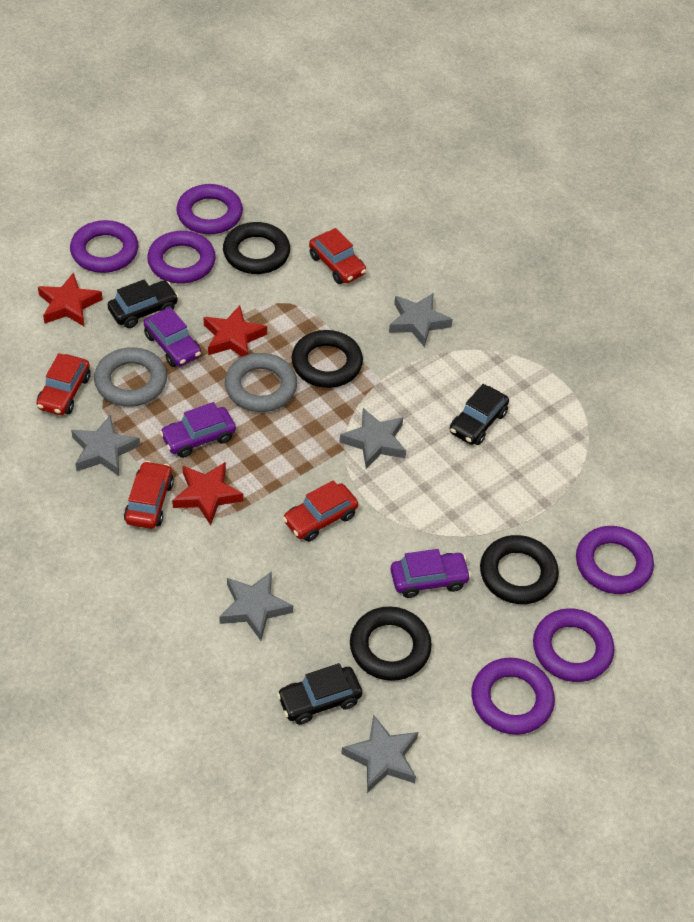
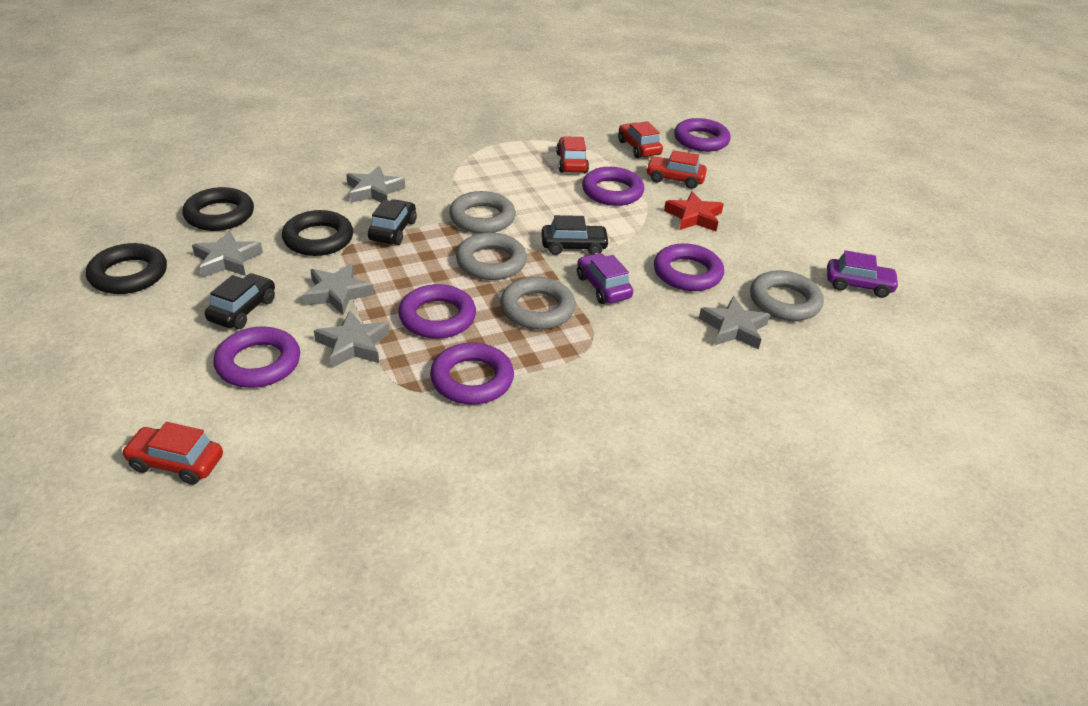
black ring: [223,222,290,274] [291,330,363,388] [350,606,432,681] [480,535,559,604] = 4 -> [86,243,167,294] [183,187,254,231] [282,210,353,256] = 3
grey ring: [94,347,167,407] [225,353,297,412] = 2 -> [449,191,516,234] [456,233,527,280] [500,277,576,330] [750,270,824,321] = 4
purple car: [144,307,201,367] [160,402,236,458] [391,549,471,598] = 3 -> [577,253,633,304] [827,250,900,298] = 2
red star: [38,272,103,326] [172,462,243,525] [204,305,267,357] = 3 -> [664,191,724,231] = 1

